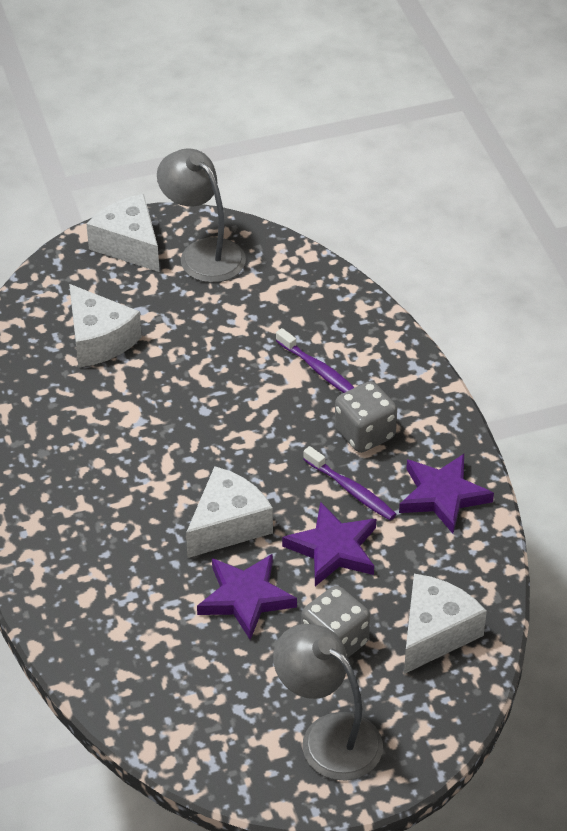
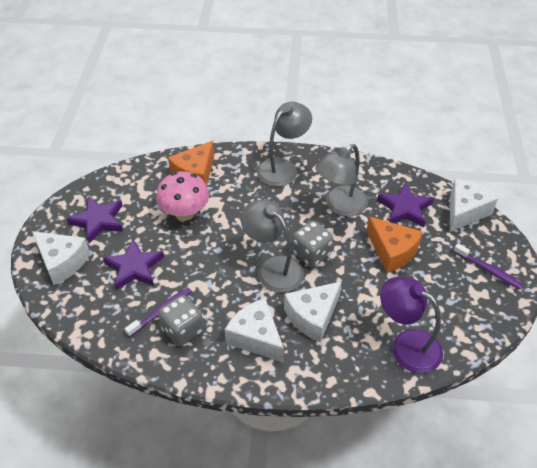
grey lamp: [157,148,246,283] [273,624,383,781] = 2 -> [241,200,304,293] [257,102,312,187] [315,144,368,217] = 3
orange cheese: none = 0 -> [168,141,214,186] [366,217,423,273] = 2
pink mushroom: none = 0 -> [156,171,209,221] = 1
purple lamp: none = 0 -> [380,277,443,373] = 1

